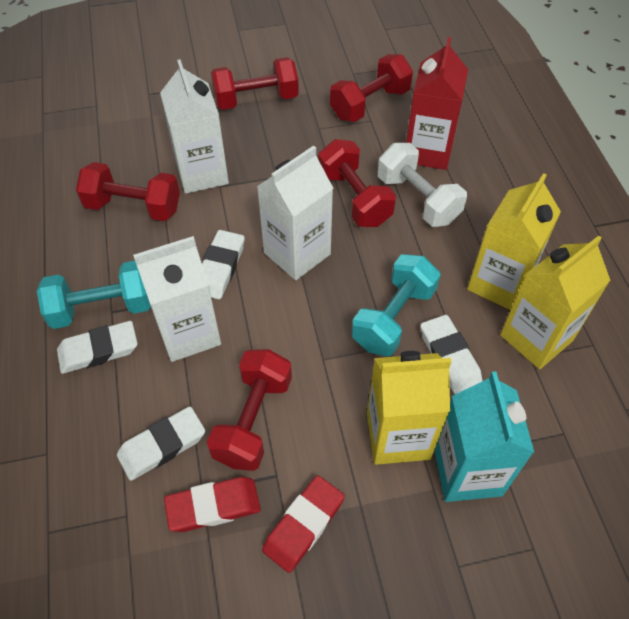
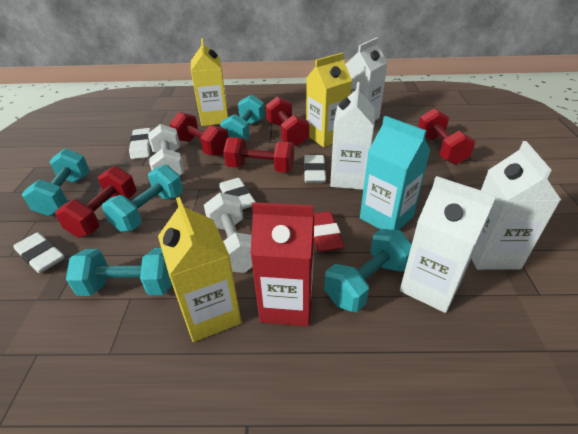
red eraser: [164,477,261,532] [262,475,345,573] = 2 -> [313,211,344,252] = 1
turquoise dumbbell: [37,261,151,329] [352,254,441,356] = 2 -> [22,149,89,216] [66,248,172,296] [102,165,183,232] [220,95,265,141] [324,229,412,312] = 5
white carton: [133,236,221,362] [160,59,229,194] [257,146,333,280] = 3 -> [330,82,375,190] [346,37,388,120] [400,176,496,313] [471,141,561,270] = 4
white dumbbell: [378,143,467,227] = 1 -> [148,124,184,176] [204,193,252,273] = 2

